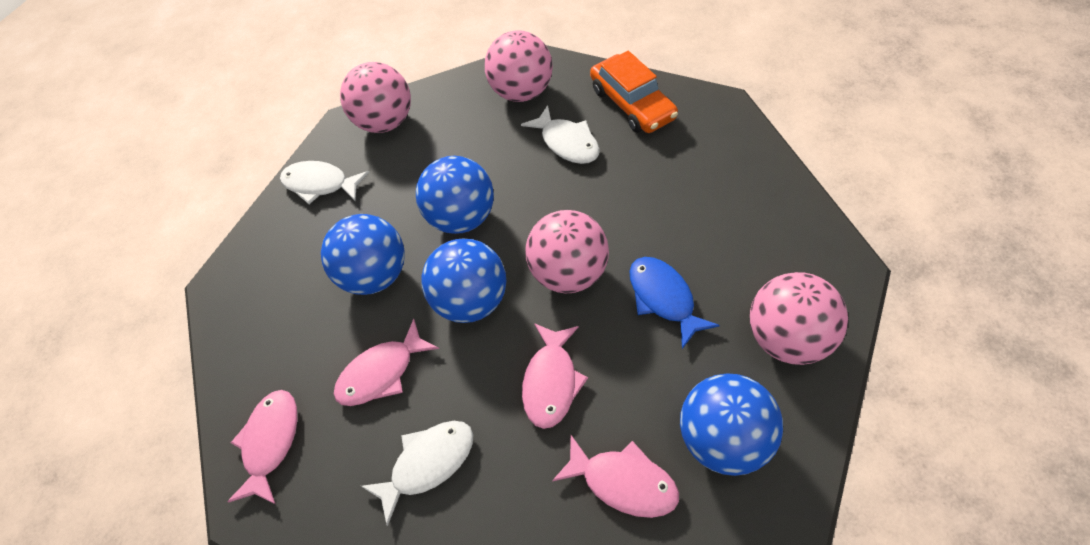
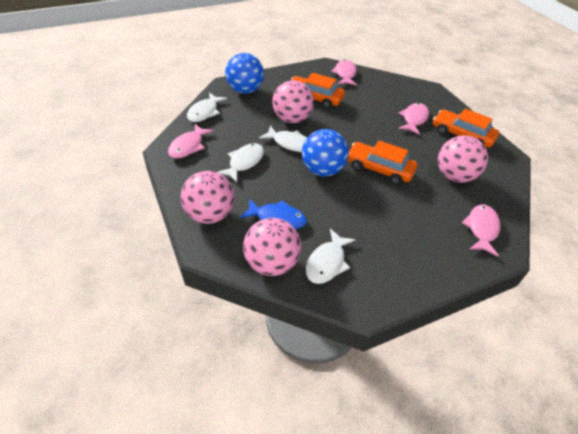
blue ball: [321,214,405,295] [416,156,494,234] [421,239,506,323] [680,373,783,476] = 4 -> [225,53,264,94] [302,129,349,177] = 2
orange car: [590,51,678,133] = 1 -> [291,73,345,109] [348,140,417,185] [433,108,499,147] = 3
white fish: [280,161,370,204] [361,421,473,526] [521,105,600,164] = 3 -> [187,93,227,122] [217,143,264,182] [259,126,307,152] [306,229,356,284] = 4

